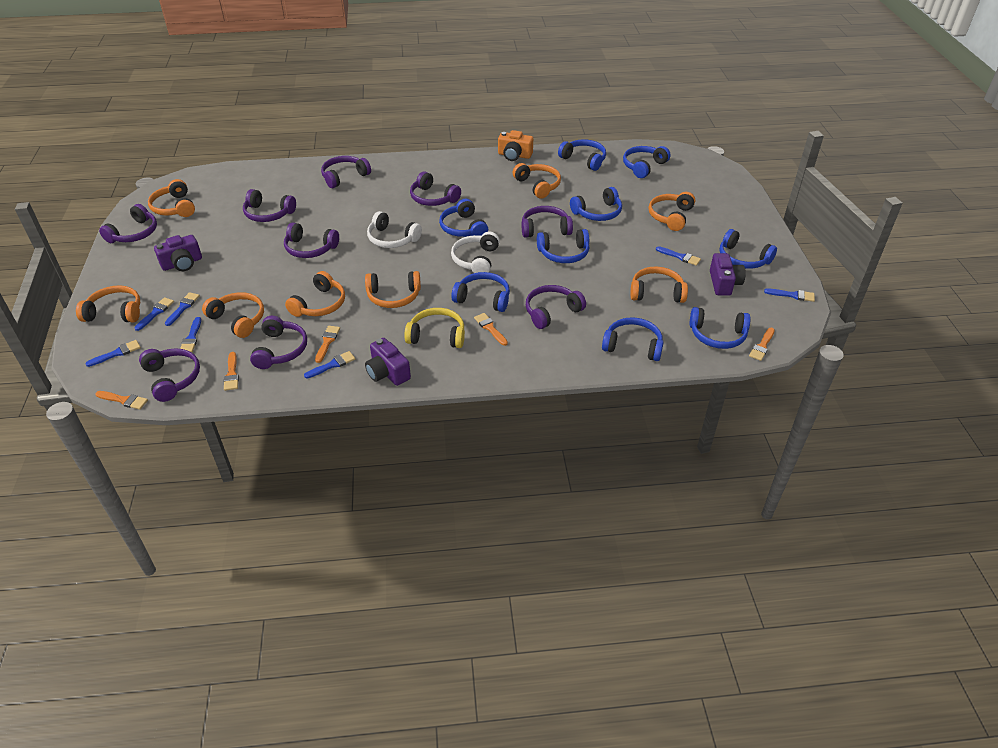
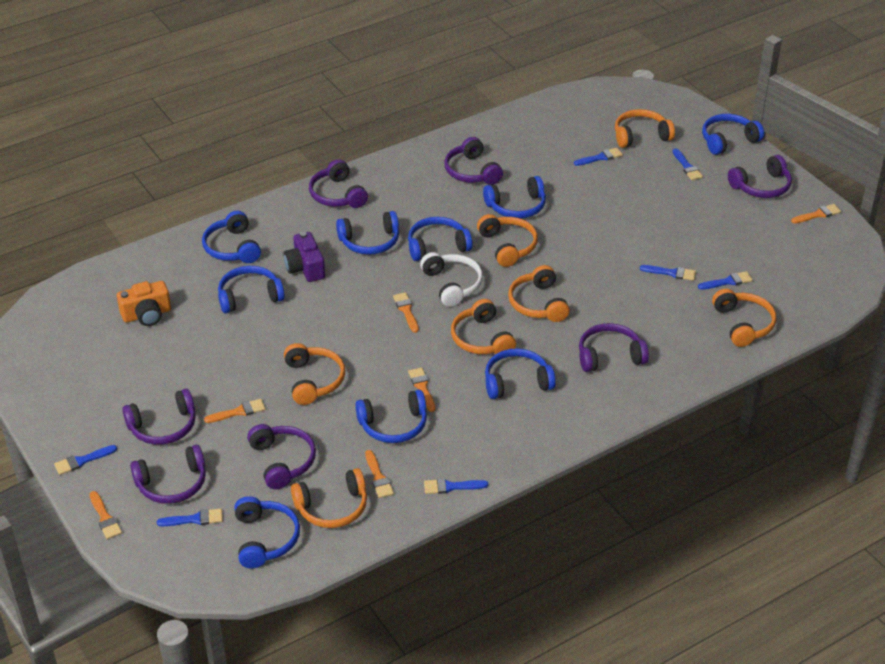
orange brush: [95,391,148,410] [224,352,239,391] [315,326,340,363] [474,313,508,346] [749,328,775,361] = 5 -> [90,491,122,539] [204,399,265,423] [365,450,394,498] [393,292,419,333] [408,368,435,412] [791,204,841,223] = 6
orange headphones: [76,285,141,323] [148,179,195,217] [202,292,264,338] [285,271,345,317] [365,271,421,308] [513,163,561,199] [631,267,688,303] [649,192,695,231] = 8 -> [284,343,345,405] [291,468,367,528] [451,299,516,354] [477,214,538,267] [508,265,570,322] [615,109,675,148] [712,289,776,347] = 7
purple camera: [154,235,202,271] [365,338,411,386] [710,253,746,296] = 3 -> [283,232,325,282] = 1
purple headphones: [99,204,157,243] [139,348,200,402] [243,189,296,222] [250,316,307,369] [284,222,339,258] [321,156,371,188] [410,171,461,206] [522,206,573,238] [526,285,586,329] = 9 -> [122,389,196,445] [130,445,206,504] [247,424,316,489] [309,159,368,208] [444,137,503,185] [579,323,649,372] [728,155,792,198] = 7
white headphones: [367,211,422,248] [451,232,500,273] = 2 -> [420,252,483,307] = 1
yellow headphones: [404,308,465,348] = 1 -> none = 0

